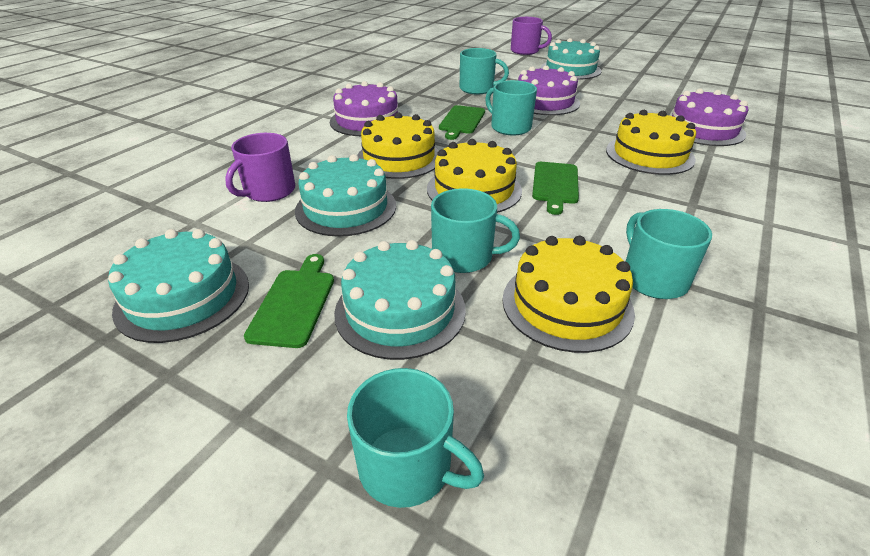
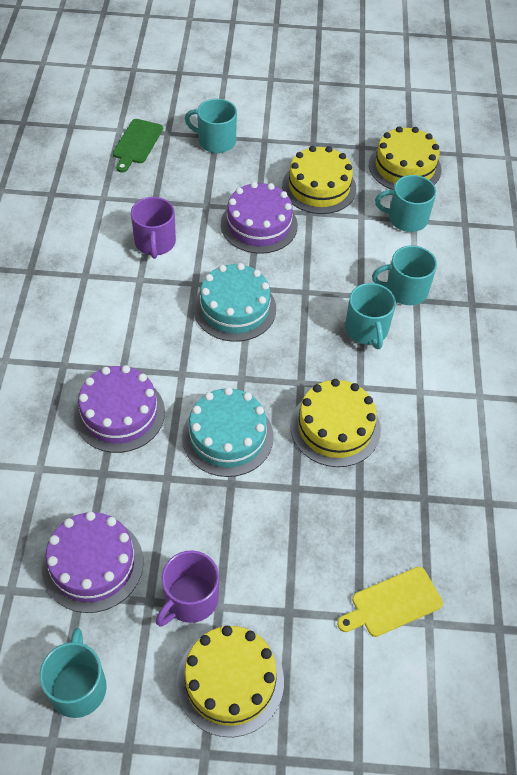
green cutting board: [244,254,334,348] [439,105,485,140] [532,162,579,215] = 3 -> [113,119,163,172] = 1
turquoise cake: [108,229,249,343] [295,154,396,237] [334,240,466,360] [541,38,601,80] = 4 -> [182,387,274,477] [194,263,276,342] = 2
yellow cutting board: none = 0 -> [337,567,443,637] = 1

